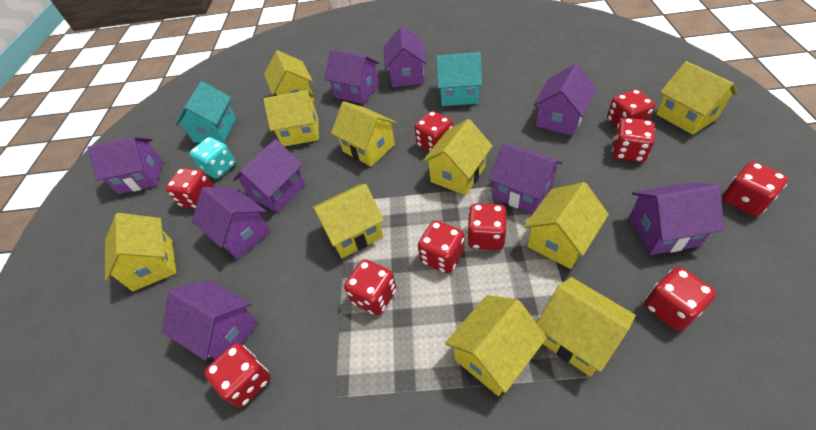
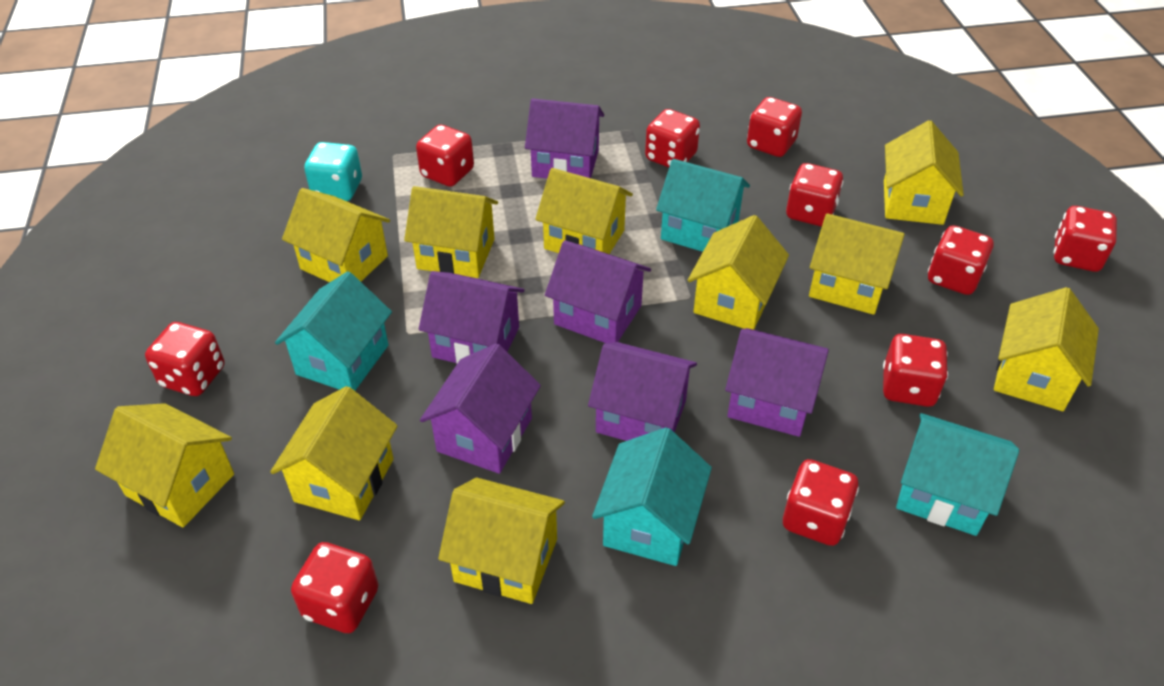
purple house: [87,137,163,194] [161,280,258,361] [192,187,271,259] [233,139,305,213] [324,50,379,104] [384,26,427,87] [489,142,563,214] [533,64,596,136] [629,182,724,255] = 9 -> [419,271,524,363] [420,343,541,474] [525,98,604,179] [545,240,651,343] [588,342,697,441] [725,328,829,437] = 6
turquoise house: [176,81,236,143] [436,52,482,106] = 2 -> [275,271,392,391] [592,427,712,566] [656,159,750,252] [896,413,1019,536] = 4

